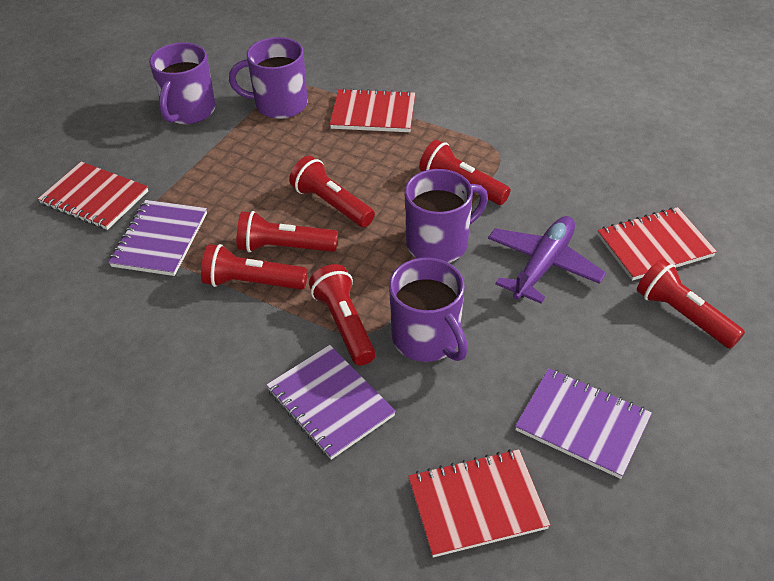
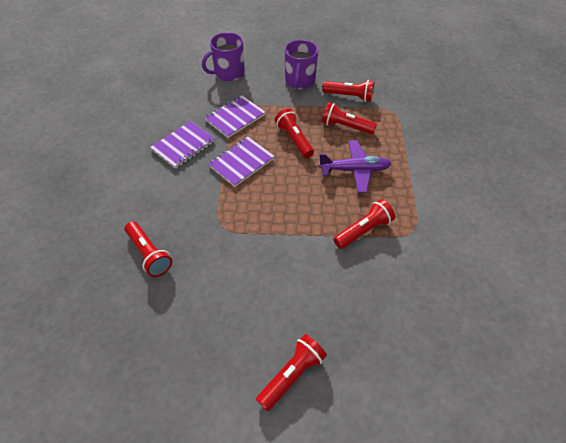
purple mug: [149,42,216,124] [229,37,308,119] [389,257,468,362] [405,169,488,263] = 4 -> [202,32,245,81] [285,40,318,89] = 2
red notebook: [38,162,148,230] [330,88,415,132] [408,449,550,557] [597,207,717,281] = 4 -> none = 0

